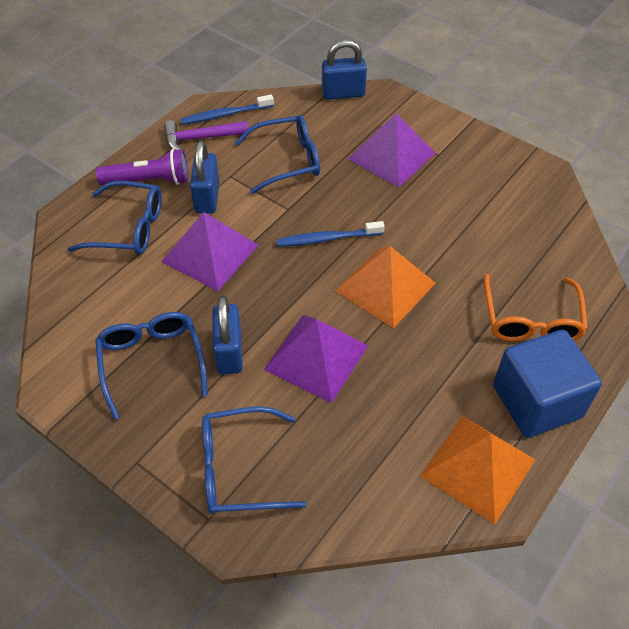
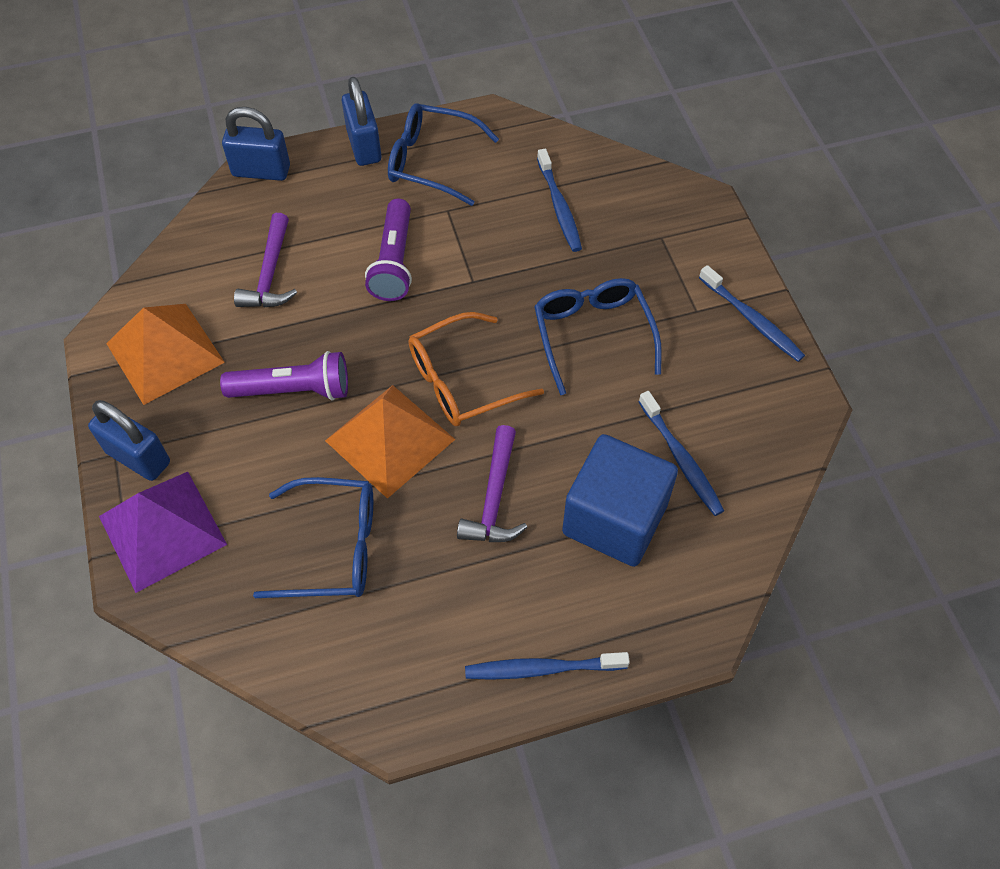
blue glasses: [68,181,162,255] [95,312,208,420] [202,407,307,514] [235,115,320,194] = 4 -> [253,477,373,598] [388,103,499,206] [534,278,662,395] = 3
blue toothbrush: [180,95,274,125] [277,221,385,247] = 2 -> [465,652,630,680] [537,148,582,252] [638,391,724,516] [699,265,805,362] = 4
purple flashlight: [96,149,188,185] = 1 -> [220,351,348,400] [365,198,412,301] = 2
purple hammer: [164,120,248,152] = 1 -> [234,213,297,307] [457,425,527,542] = 2
purple pyramid: [161,212,258,291] [264,315,368,403] [348,113,435,187] = 3 -> [99,472,227,593] = 1

